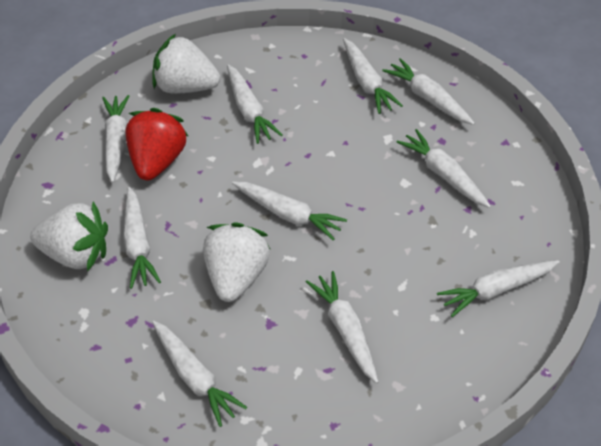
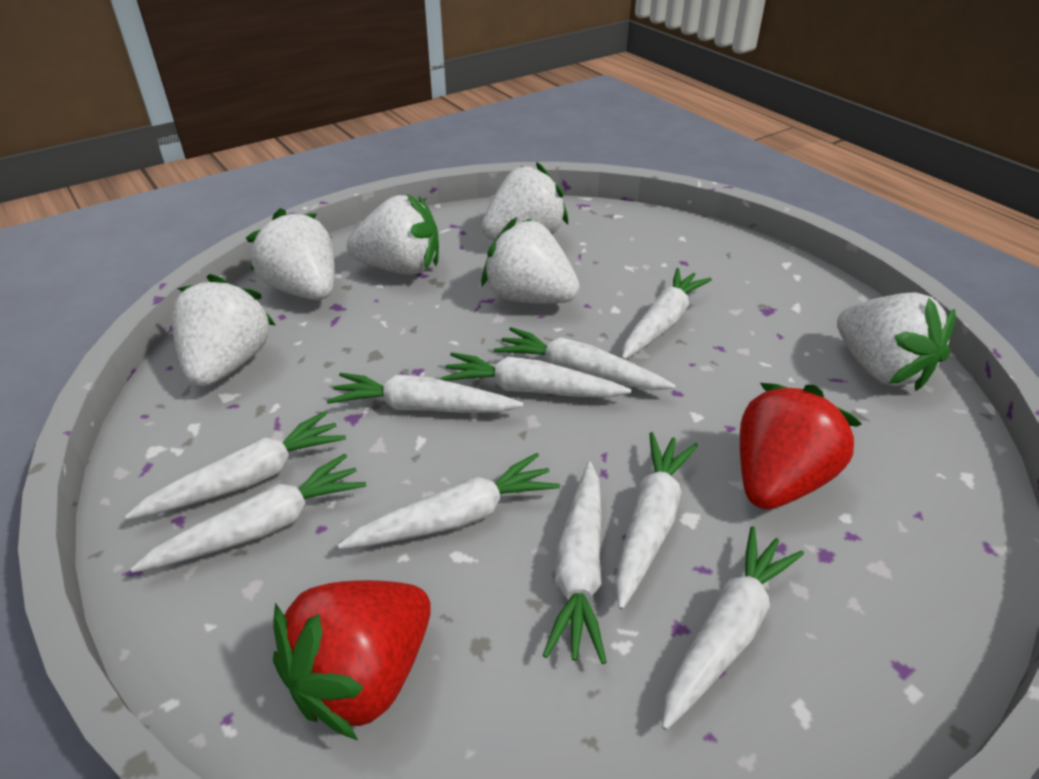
red strawberry: [126,108,189,181] = 1 -> [273,580,431,740] [740,383,862,509] = 2
white strawberry: [30,202,108,271] [152,34,220,94] [203,222,270,302] = 3 -> [172,274,276,386] [246,208,335,300] [347,194,439,275] [481,217,580,304] [482,162,568,240] [837,293,956,391] = 6

